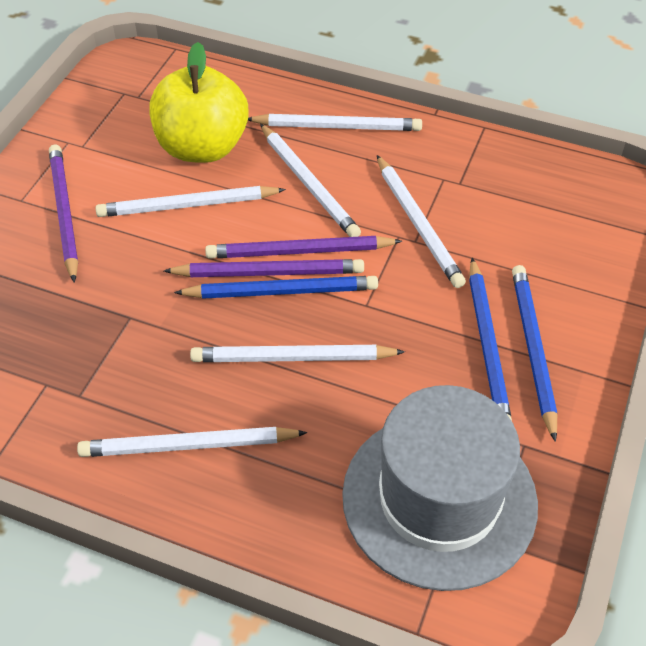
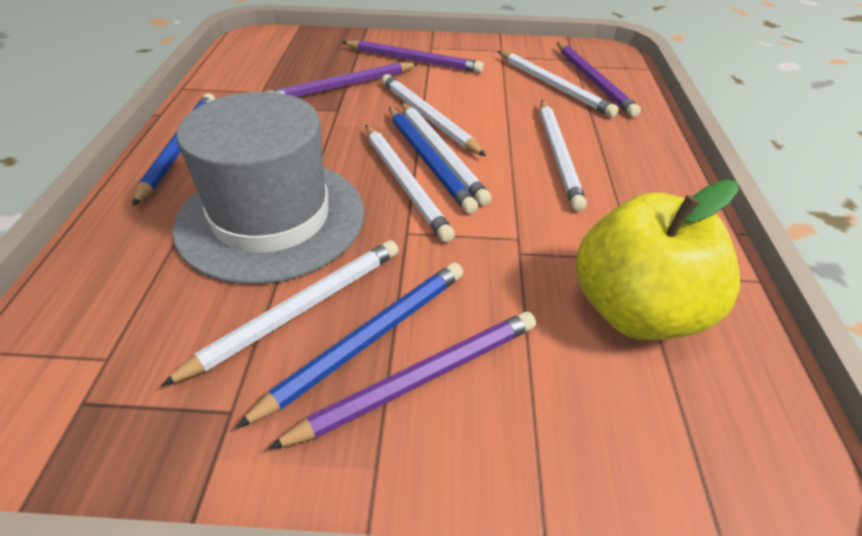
purple pencil: [49,145,78,283] [164,259,364,277] [205,236,402,259] = 3 -> [266,62,418,97] [268,312,536,449] [342,40,484,73] [557,43,641,117] = 4

